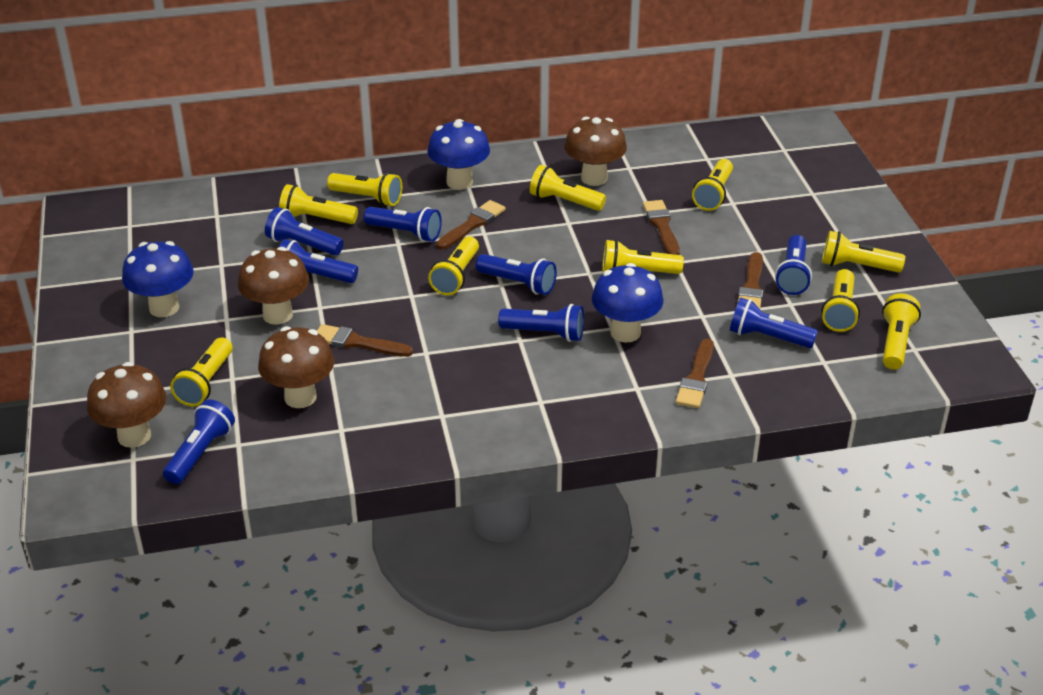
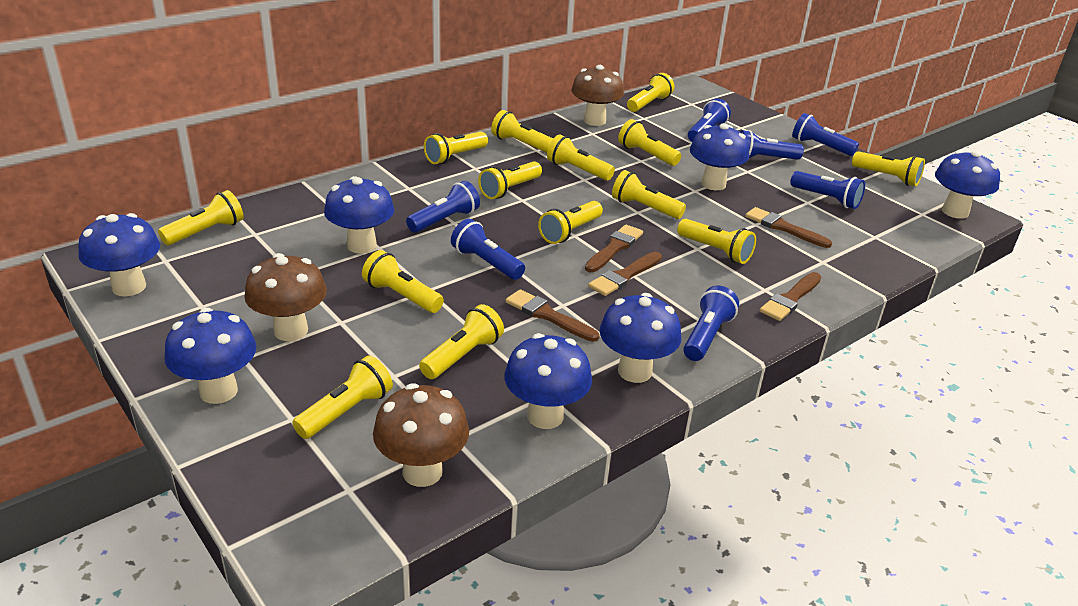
blue flashlight: [163,399,235,484] [265,207,344,256] [279,239,358,283] [364,207,442,242] [476,254,557,295] [498,304,584,342] [730,298,818,348] [775,235,812,295] = 8 -> [406,181,480,233] [451,219,525,280] [683,286,739,361] [688,98,731,142] [740,130,804,160] [790,171,865,209] [792,113,859,156] = 7
blue mushroom: [122,241,194,317] [427,119,490,190] [592,263,664,343] = 3 -> [78,213,160,296] [164,308,256,404] [324,176,394,254] [504,333,592,429] [599,293,682,383] [690,123,749,190] [935,151,1000,219] = 7
brown mushroom: [87,362,166,448] [238,247,309,325] [258,326,334,408] [564,117,627,186] = 4 -> [244,253,327,341] [373,383,469,487] [571,65,624,126] = 3
yellow flashlight: [170,337,233,406] [279,184,358,224] [327,173,402,206] [428,237,479,296] [530,165,606,211] [602,240,684,274] [692,159,733,211] [821,269,860,332] [822,231,905,273] [882,293,921,370] = 10 -> [158,190,244,245] [292,355,393,439] [362,250,444,313] [419,304,504,379] [424,132,488,164] [478,161,542,199] [491,110,553,153] [538,201,603,244] [547,134,615,181] [612,170,686,219] [618,119,681,166] [627,73,674,112] [677,219,756,264] [852,151,925,186] = 14

